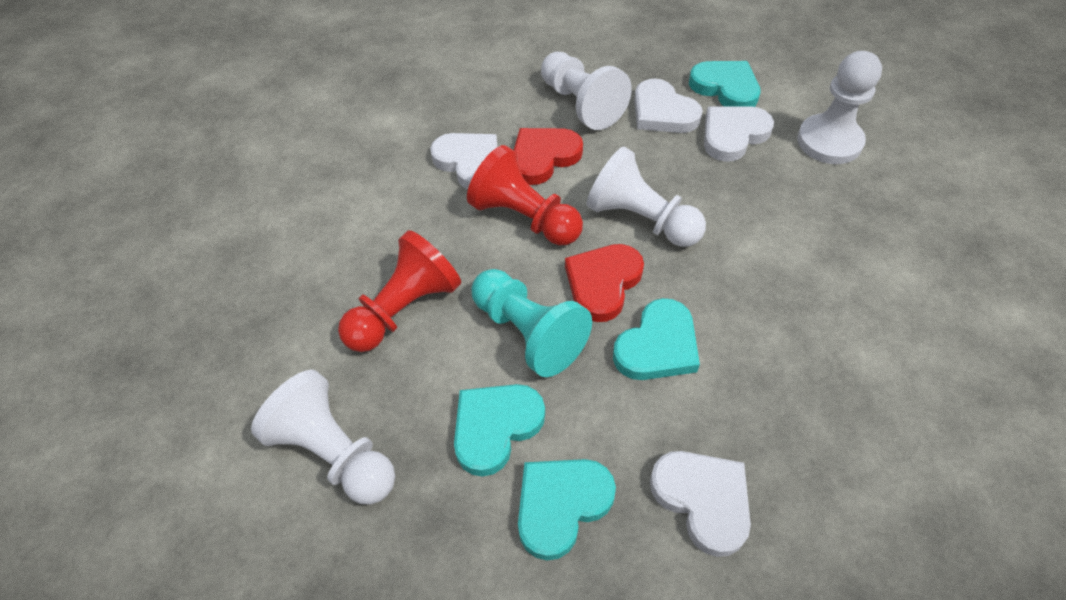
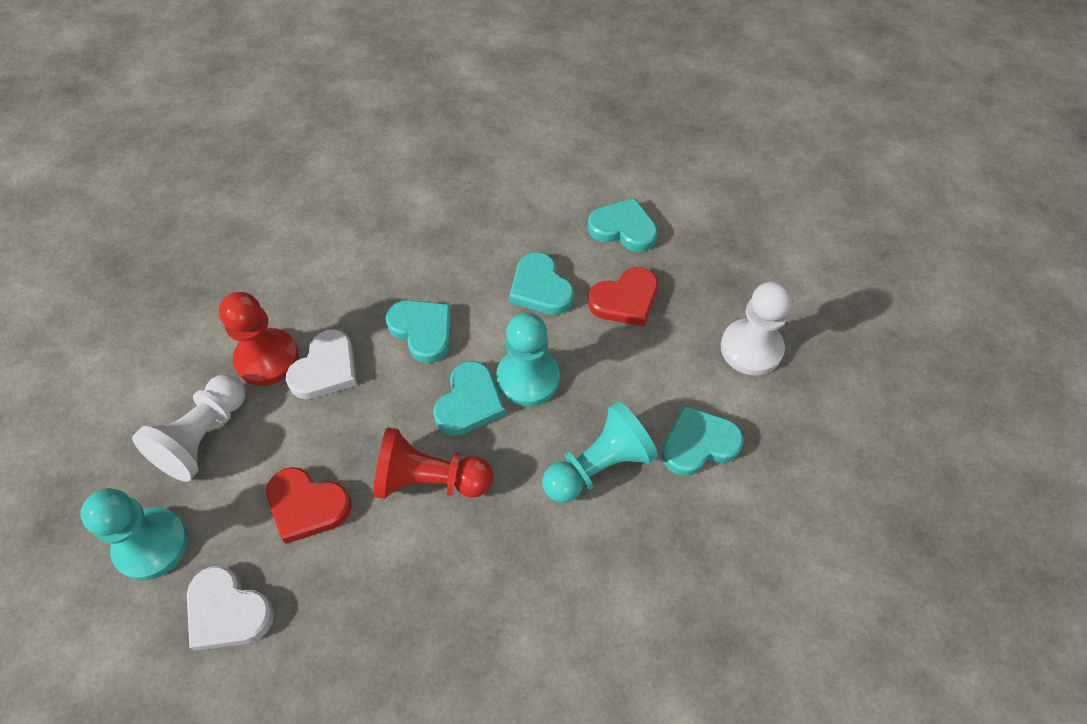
turquoise heart: [454,384,545,477] [518,459,616,561] [613,298,700,380] [689,61,761,107] = 4 -> [386,300,452,363] [433,361,505,436] [509,252,574,315] [588,198,658,252] [661,405,744,476] = 5
turquoise pawn: [471,269,592,377] = 1 -> [80,488,188,581] [496,313,560,407] [542,401,658,503] = 3
white heart: [430,133,497,189] [634,79,703,133] [650,451,751,557] [704,106,774,162] = 4 -> [187,566,274,651] [286,329,357,399] = 2
white pawn: [251,370,395,505] [541,51,632,130] [587,147,706,247] [797,51,882,164] = 4 -> [132,374,245,481] [721,282,792,375] = 2

